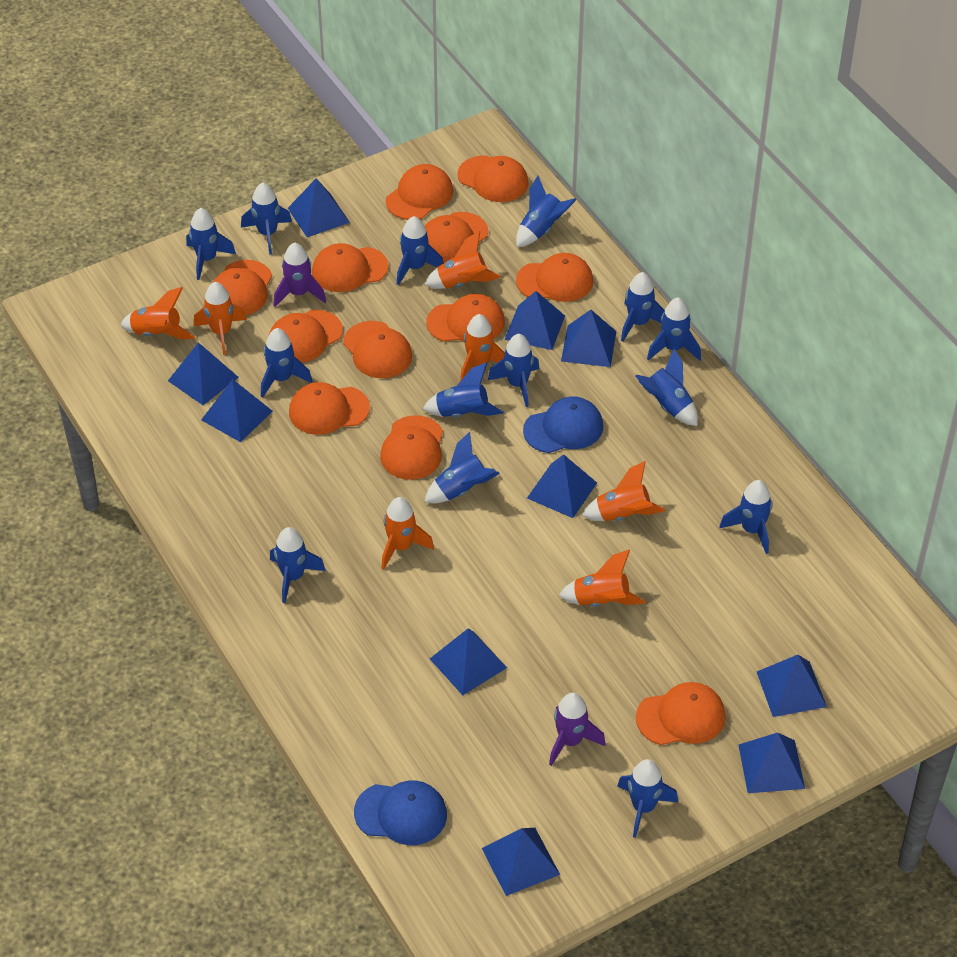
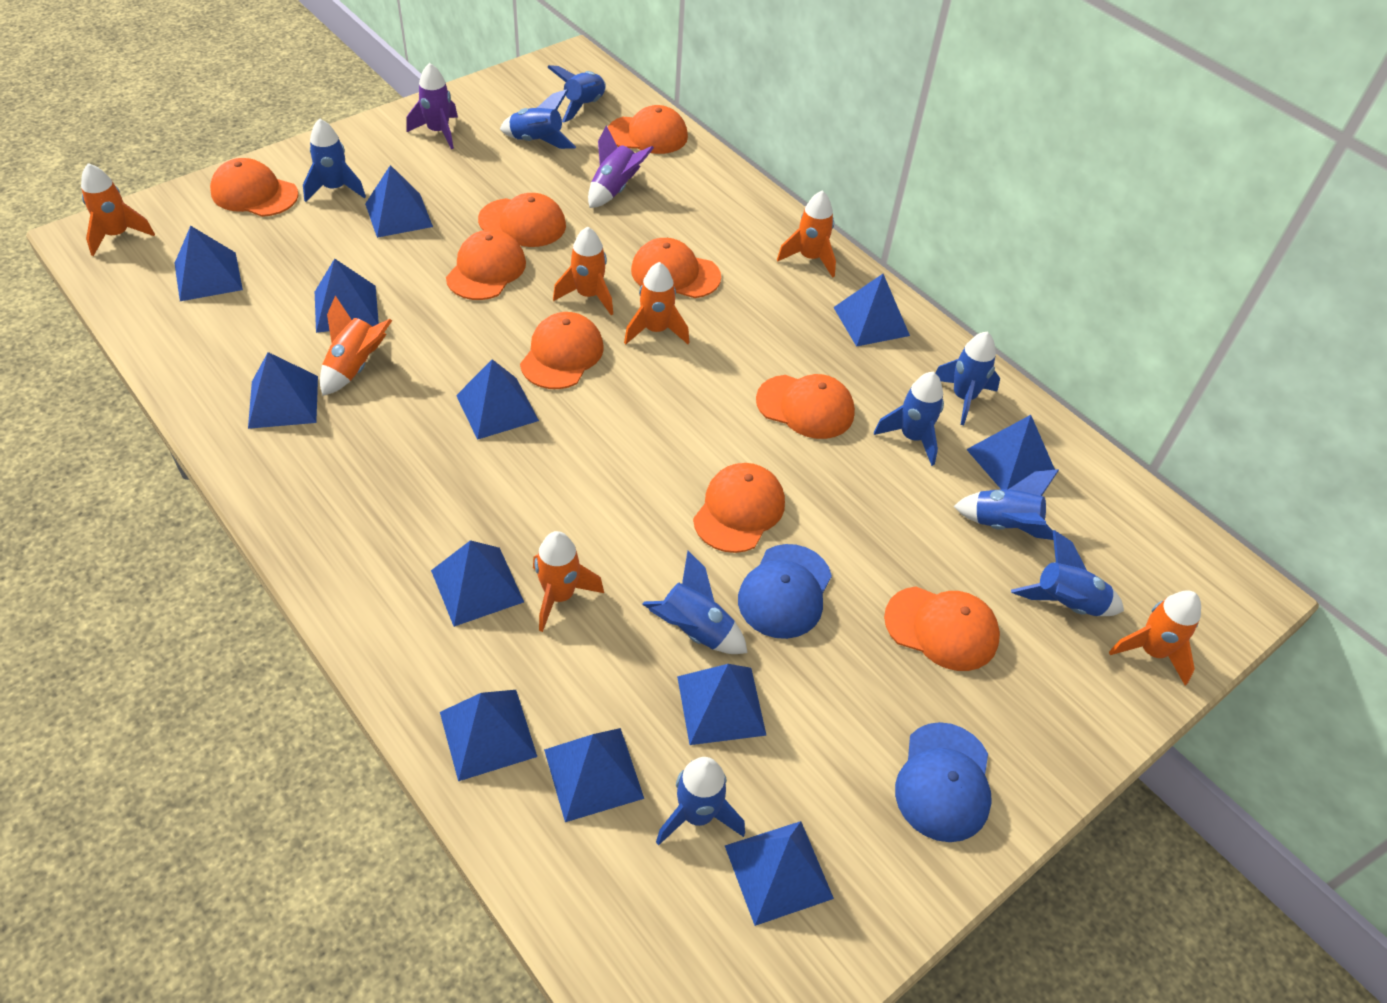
blue pyramid: [168,342,239,405] [201,379,272,442] [288,179,350,237] [430,628,507,695] [482,828,560,896] [504,291,565,350] [527,454,597,518] [561,310,616,367] [738,732,805,793] [757,655,827,717] = 10 -> [174,226,243,301] [248,352,318,429] [315,259,379,333] [365,165,433,238] [431,540,524,627] [440,690,537,781] [456,359,539,440] [544,728,644,822] [677,664,767,745] [725,821,834,926] [833,274,910,347] [966,415,1055,489] = 12
blue rocket: [186,208,236,280] [241,183,292,254] [261,328,312,398] [270,527,326,603] [397,216,444,285] [423,362,504,417] [425,432,500,503] [488,334,539,407] [516,176,576,247] [618,759,678,838] [621,272,665,341] [635,349,698,426] [647,297,701,361] [719,480,772,554] = 14 -> [303,119,366,202] [500,89,576,149] [547,65,606,122] [642,551,747,654] [656,757,745,846] [874,372,944,466] [935,332,1000,425] [954,469,1059,540] [1011,530,1124,616] = 9
orange cap: [213,260,272,315] [269,310,343,363] [289,382,370,435] [312,243,388,292] [343,321,412,378] [380,415,443,480] [386,164,453,220] [425,212,488,263] [426,294,505,342] [457,156,528,202] [516,253,593,302] [636,682,726,745] = 12 -> [210,158,299,217] [446,230,526,300] [478,193,566,247] [520,312,604,389] [608,105,688,154] [631,238,721,298] [693,463,785,553] [756,374,855,439] [884,586,1000,671] = 9

